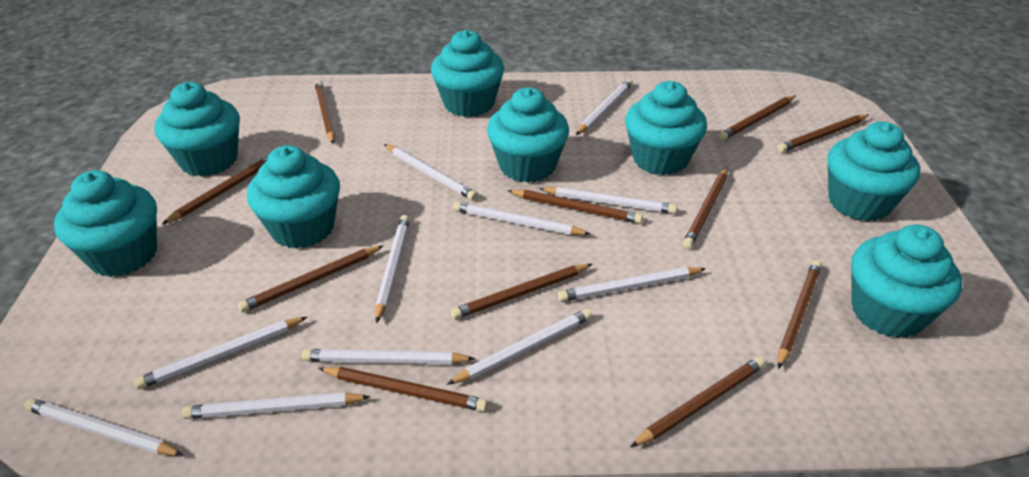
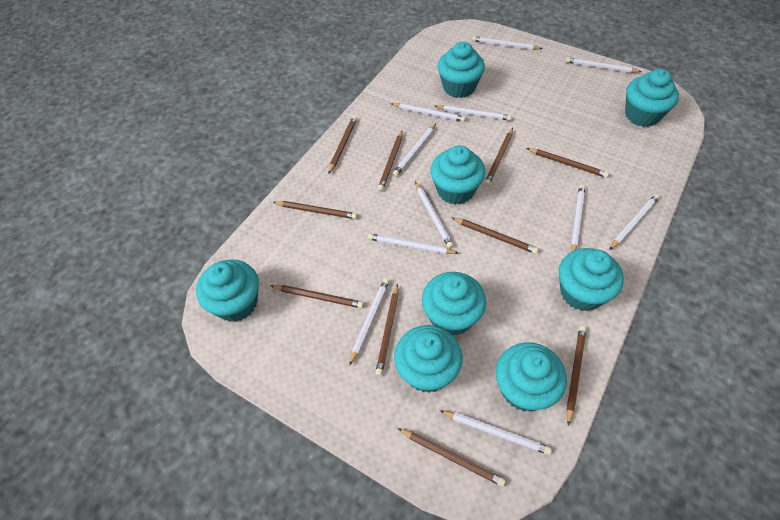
brown pencil: [162,156,268,224] [238,245,384,312] [315,80,335,144] [318,367,488,412] [451,264,592,319] [507,190,643,224] [630,357,765,447] [683,168,728,248] [719,95,796,140] [777,114,869,152] [777,260,822,369] = 11 -> [270,285,364,308] [273,201,357,219] [329,116,357,174] [375,284,399,376] [378,131,403,191] [398,428,506,487] [452,218,539,254] [484,128,513,185] [526,148,609,178] [566,326,586,426] = 10

